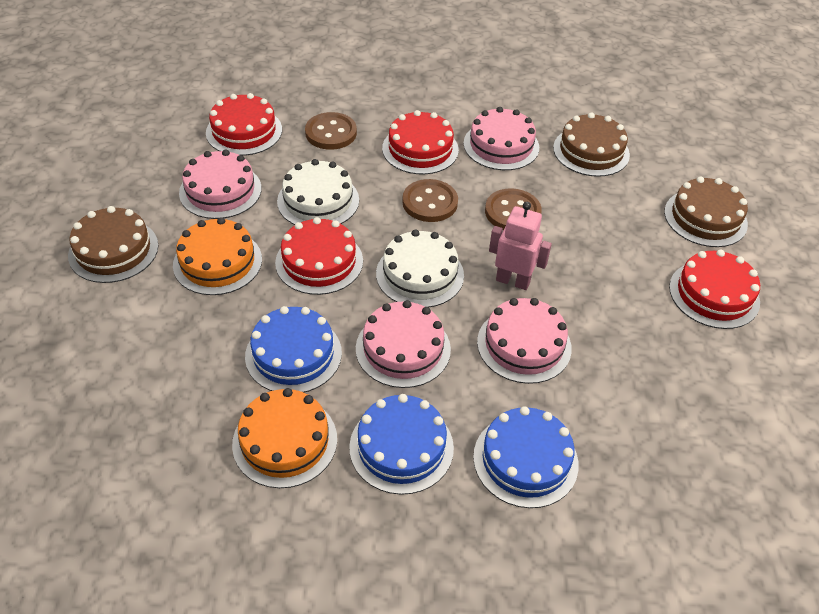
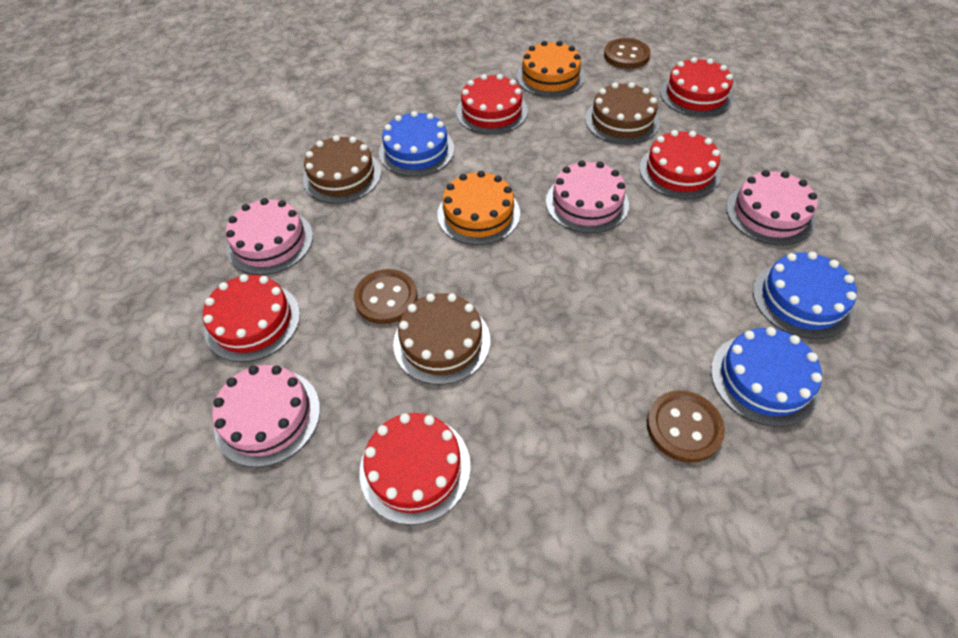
pink robot: [489,202,552,290] = 1 -> none = 0
red cake: [206,93,282,156] [275,217,363,295] [382,110,459,174] [669,250,760,329] = 4 -> [203,274,300,362] [359,413,471,525] [456,74,528,135] [639,130,721,199] [660,57,733,117] = 5
white cake: [277,159,359,225] [376,230,464,307] = 2 -> none = 0

